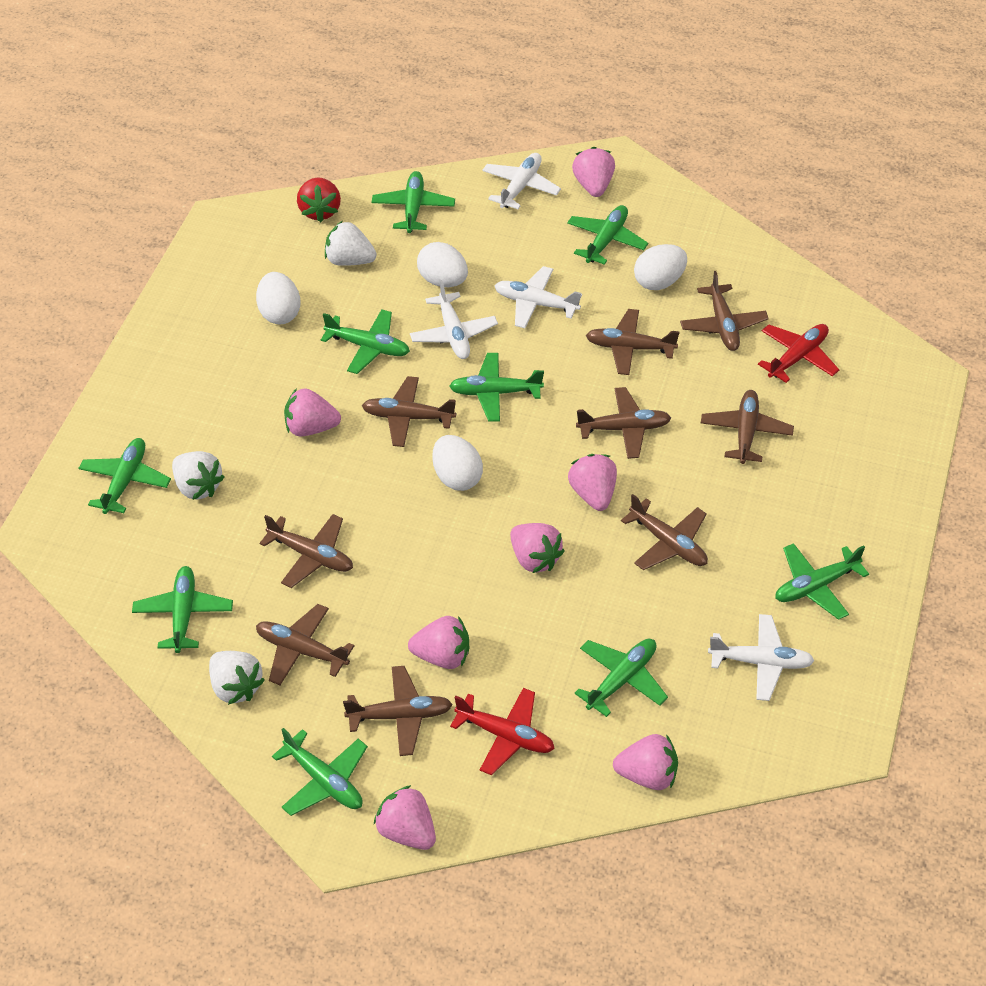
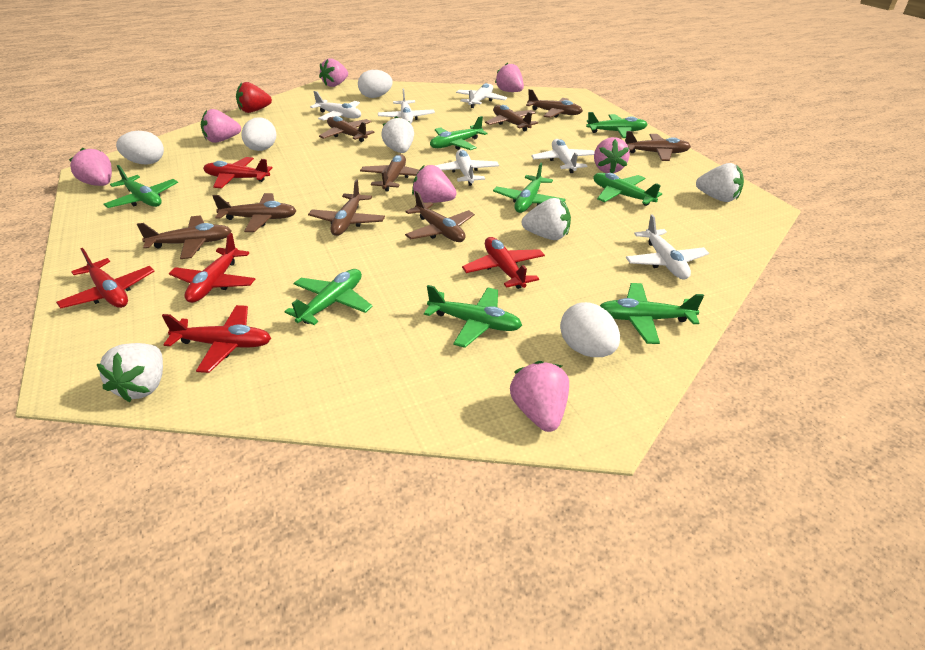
green plane: [78,438,171,514] [132,566,233,653] [272,728,368,816] [321,309,410,374] [372,171,455,233] [449,353,544,422] [567,205,648,265] [574,639,668,717] [775,543,869,620] = 9 -> [103,165,178,208] [285,269,373,325] [424,285,522,348] [430,116,488,150] [493,163,566,213] [586,112,648,138] [593,173,662,206] [600,283,704,344] = 8
red plane: [450,688,555,775] [758,324,839,383] = 2 -> [56,248,155,309] [162,305,271,373] [169,233,255,303] [203,157,272,189] [462,237,545,289] = 5
white plane: [410,280,498,359] [482,153,561,209] [494,266,582,328] [708,614,815,701] = 4 -> [310,91,361,120] [378,89,435,123] [435,149,499,186] [456,83,507,108] [531,139,595,173] [626,214,709,279] = 6
white strawberry: [172,451,224,500] [209,651,265,705] [325,221,377,266] = 3 -> [97,343,163,402] [381,116,414,153] [522,198,571,240] [696,163,744,202] = 4

